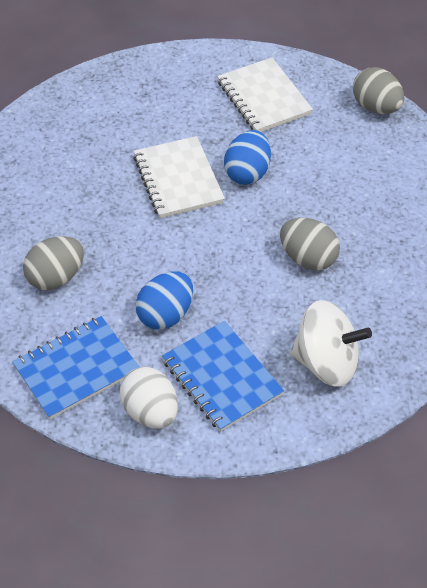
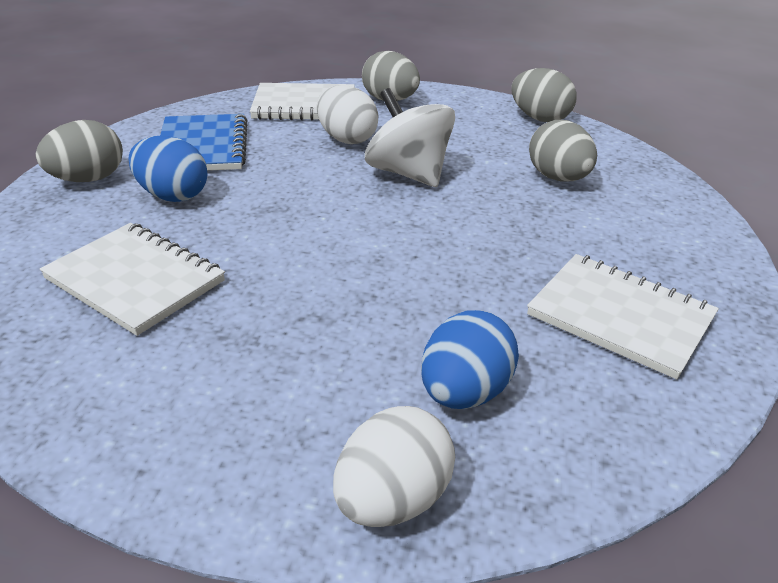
blue notebook: [12,316,140,420] [162,321,284,432] = 2 -> [160,114,248,171] = 1
grey egg: [23,236,84,290] [280,218,340,271] [353,67,404,114] = 3 -> [36,120,123,182] [362,51,420,101] [512,68,577,122] [529,120,597,181] = 4
white egg: [120,367,178,429] = 1 -> [317,85,378,144] [333,406,455,527] = 2
white notebook: [133,136,225,218] [217,58,313,132] = 2 -> [40,223,225,336] [250,83,355,120] [527,254,719,379] = 3

